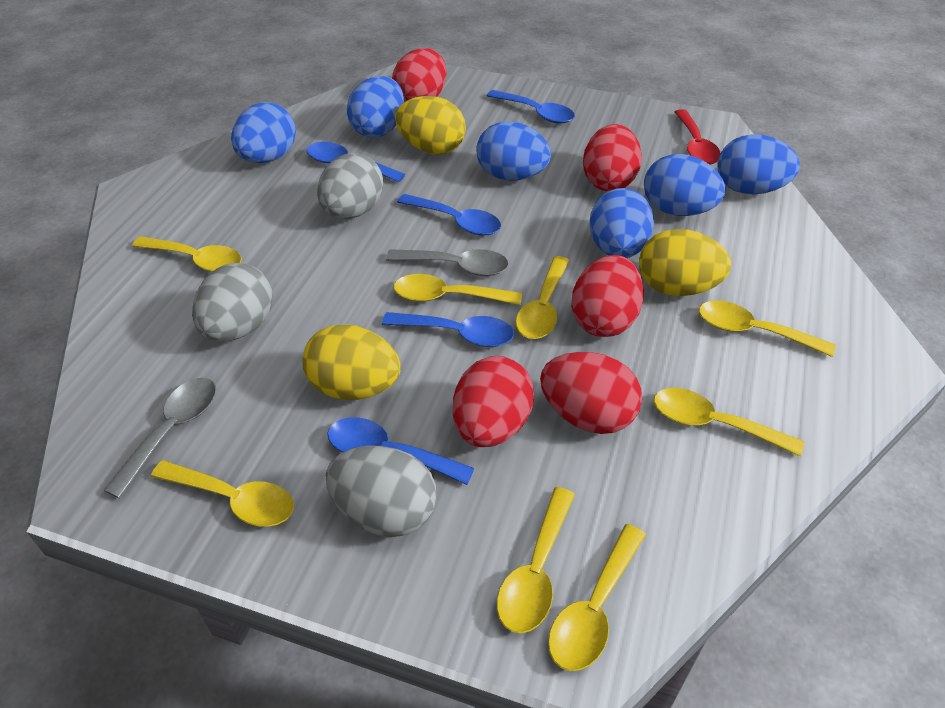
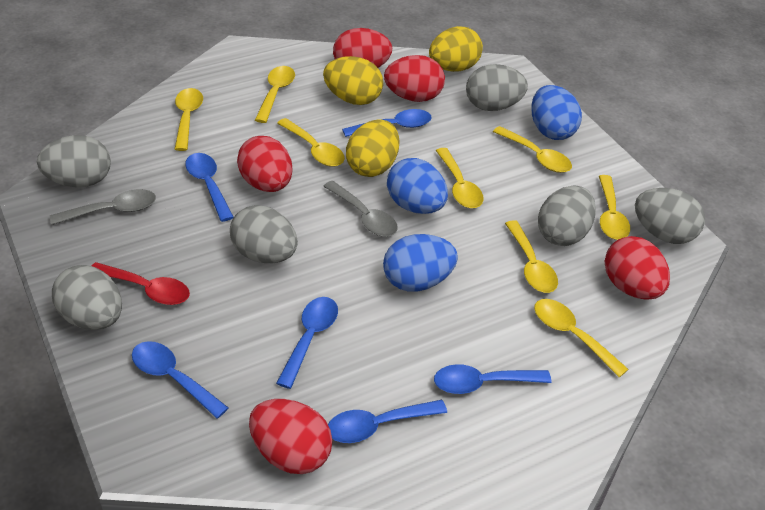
blue egg: [231,102,296,163] [347,76,404,138] [476,121,551,181] [590,188,654,258] [644,154,726,216] [718,134,800,194] = 6 -> [383,234,458,292] [387,158,448,214] [531,85,582,140] = 3
blue spoon: [307,142,405,183] [327,417,475,485] [382,312,514,347] [397,194,501,236] [487,90,575,123] = 5 -> [132,341,229,419] [185,153,234,222] [276,297,338,389] [328,400,447,443] [342,109,432,137] [434,364,551,394] = 6
grey egg: [192,263,273,342] [317,153,383,219] [326,446,437,537] = 3 -> [37,135,111,187] [52,265,122,330] [230,205,298,263] [466,64,528,111] [538,185,596,246] [635,188,705,244] = 6

